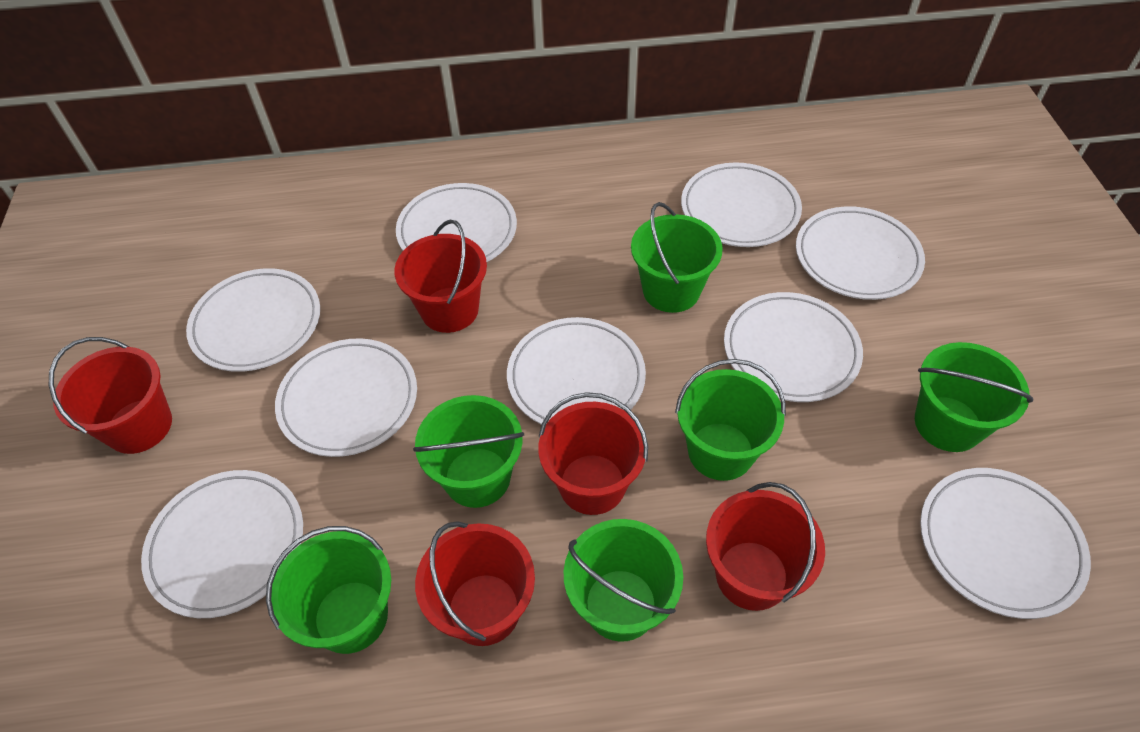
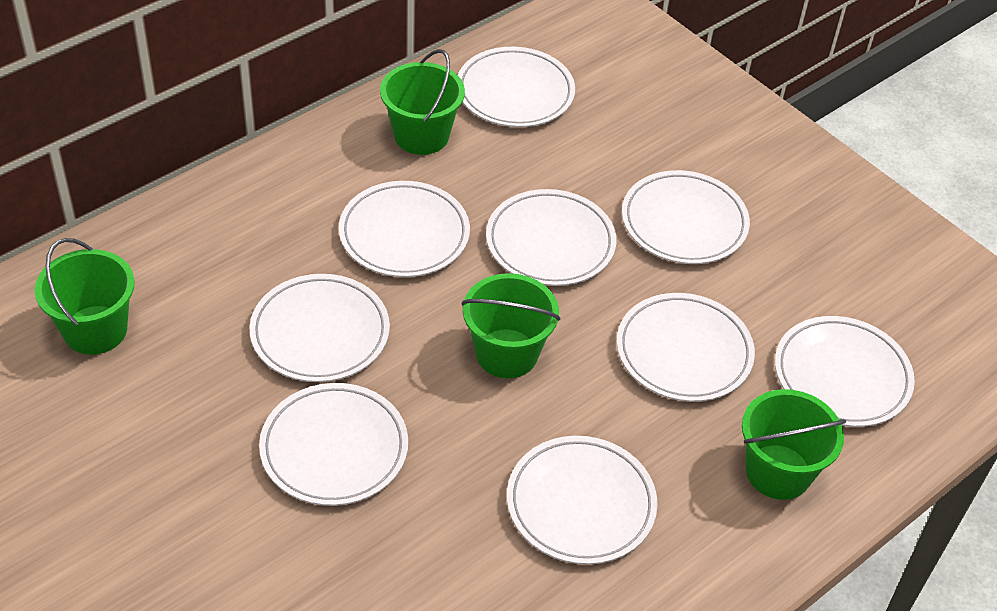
green bucket: [266,526,391,654] [413,395,524,508] [564,519,683,642] [631,202,723,313] [675,359,786,481] [915,342,1034,452] = 6 -> [35,238,135,355] [380,49,465,155] [461,273,560,378] [742,389,846,500] = 4
red bucket: [49,337,172,454] [394,220,487,333] [415,521,535,646] [538,392,648,515] [706,482,825,611] = 5 -> none = 0

